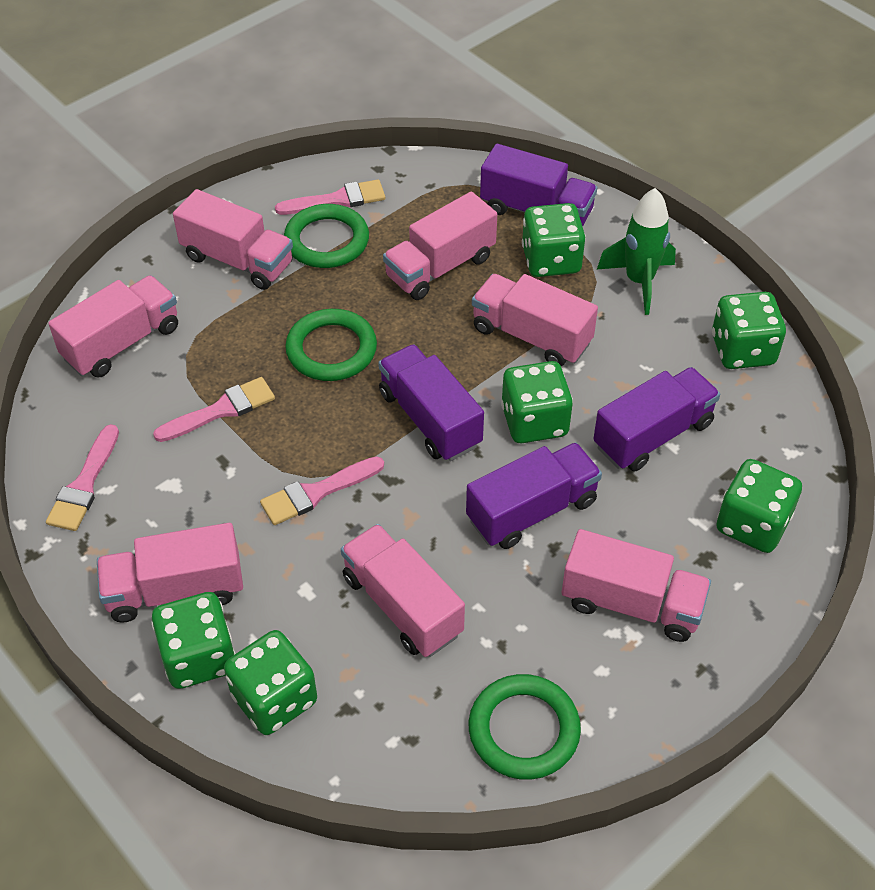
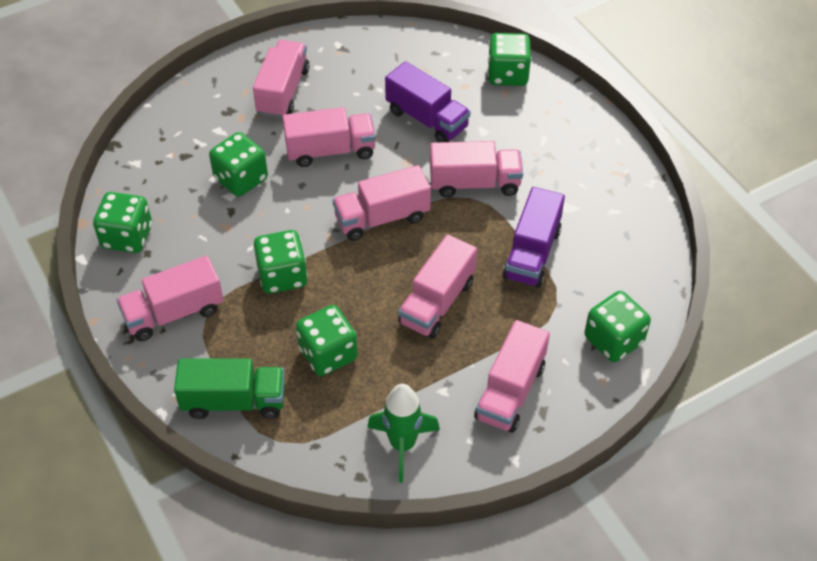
green ring: [284,204,369,268] [285,309,377,381] [469,674,581,780] = 3 -> none = 0
green truck: none = 0 -> [174,358,285,419] = 1
pink brush: [46,424,119,531] [153,377,275,442] [260,456,384,525] [275,180,385,215] = 4 -> none = 0
purple truck: [378,344,484,461] [466,442,602,549] [480,144,597,226] [593,367,720,471] = 4 -> [385,61,471,142] [502,187,565,288] = 2

